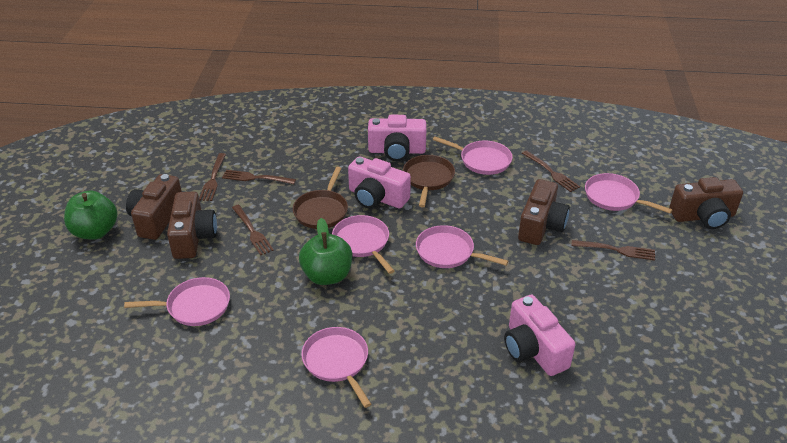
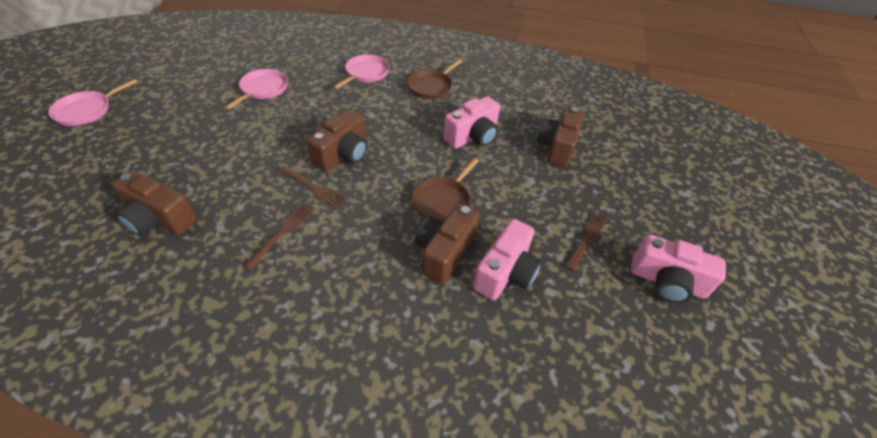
brown fork: [199,153,226,201] [222,170,296,184] [232,205,274,256] [522,151,580,192] [571,240,655,260] = 5 -> [243,204,314,270] [278,166,346,208] [565,211,608,272] = 3
green apple: [64,190,117,240] [299,218,352,285] = 2 -> none = 0
pink pan: [124,277,230,326] [301,327,371,408] [332,215,394,274] [416,225,508,268] [433,136,513,175] [585,173,672,214] = 6 -> [48,79,137,126] [225,69,288,110] [333,55,390,89] = 3

